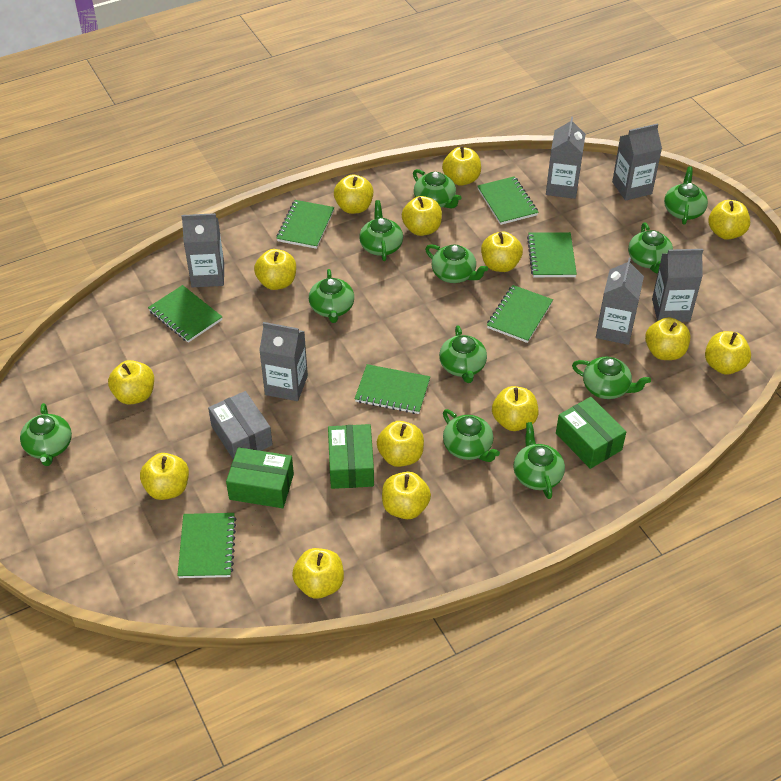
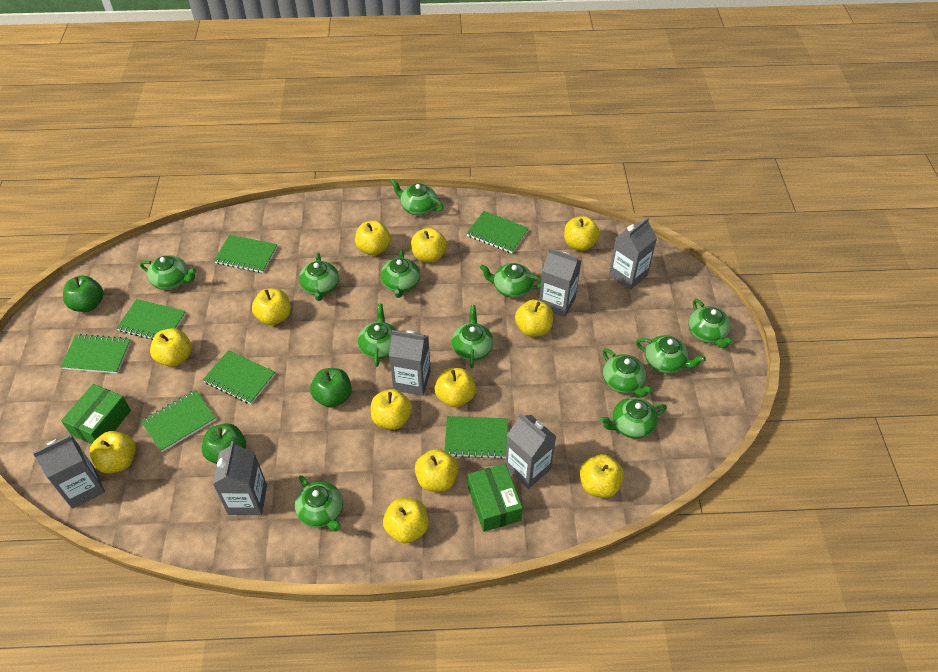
green apple: none = 0 -> [63,276,103,312] [202,423,246,464] [310,368,352,408] = 3
green box: [226,447,294,508] [328,424,374,489] [556,397,626,469] = 3 -> [61,384,131,444] [468,464,523,532] = 2
green teapot: [20,403,72,466] [309,269,354,323] [359,200,403,261] [413,169,462,208] [425,244,488,283] [439,325,487,383] [443,409,500,462] [513,422,565,499] [572,357,651,399] [628,223,673,273] [664,166,708,225] = 11 -> [140,255,197,290] [295,475,343,531] [299,253,339,301] [358,304,397,367] [381,250,420,298] [390,179,444,215] [451,305,493,368] [480,263,541,298] [600,397,667,439] [603,349,653,397] [636,335,706,374] [688,299,733,348] = 12
grey box: [208,391,273,460] = 1 -> none = 0
yellow apple: [108,360,154,405] [140,453,189,500] [254,249,296,290] [292,548,344,599] [334,174,374,214] [377,421,424,467] [382,472,431,519] [402,196,442,236] [442,146,481,186] [481,232,523,272] [492,386,538,431] [645,317,691,360] [705,331,751,375] [708,200,750,240] = 14 -> [89,431,136,473] [150,328,192,367] [252,288,291,325] [355,221,391,255] [371,389,412,430] [383,498,429,544] [411,228,447,263] [415,449,459,492] [435,368,476,407] [515,299,553,337] [564,216,600,251] [580,454,624,498] = 12

